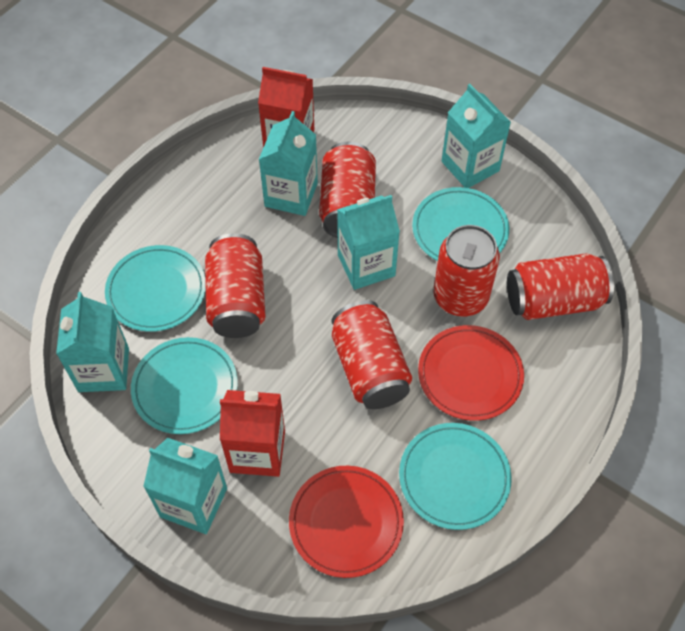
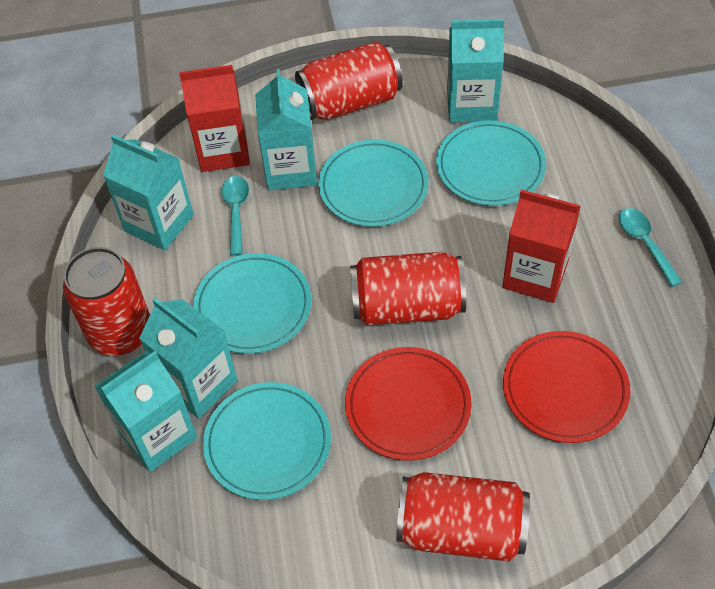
red can: [205,233,265,338] [319,141,376,238] [332,300,412,409] [433,225,500,316] [507,253,614,320] = 5 -> [63,247,150,356] [295,42,403,120] [350,252,466,326] [396,472,530,561] = 4
turquoise spoon: none = 0 -> [222,176,249,256] [619,208,682,287] = 2

